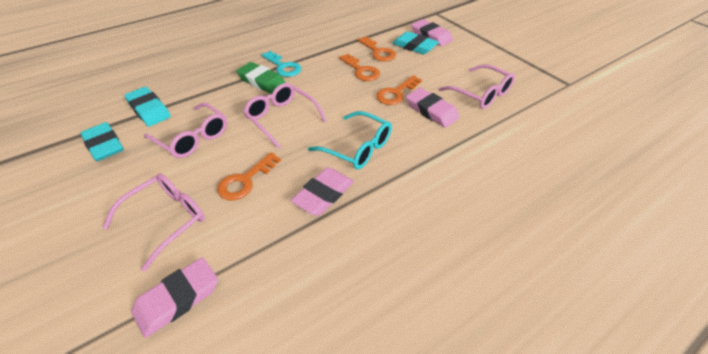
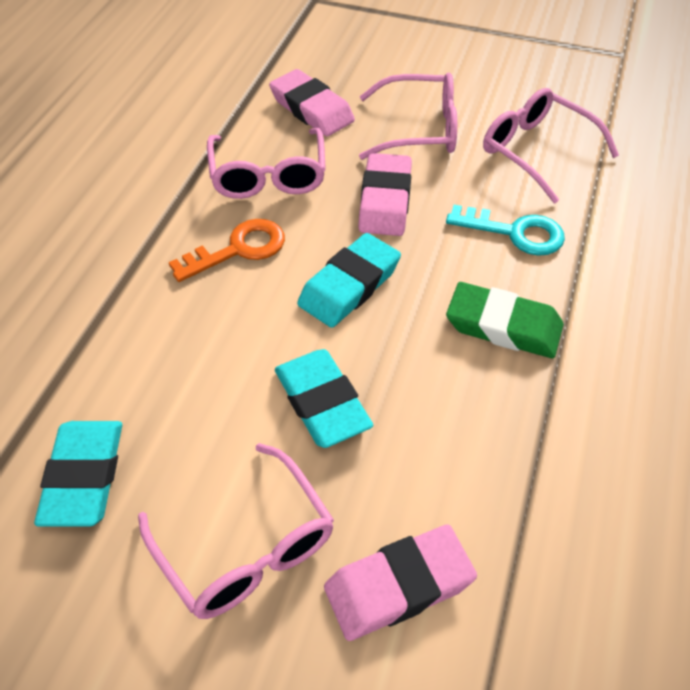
orange key: [217,152,281,201] [339,54,380,81] [358,36,396,61] [376,75,422,105] = 4 -> [169,219,285,282] = 1
pink eraser: [131,257,218,338] [291,167,354,216] [406,88,459,128] [411,19,453,46] = 4 -> [269,69,355,136] [324,524,477,641] [358,153,412,236] = 3
turquoise glasses: [308,111,392,169] = 1 -> none = 0

